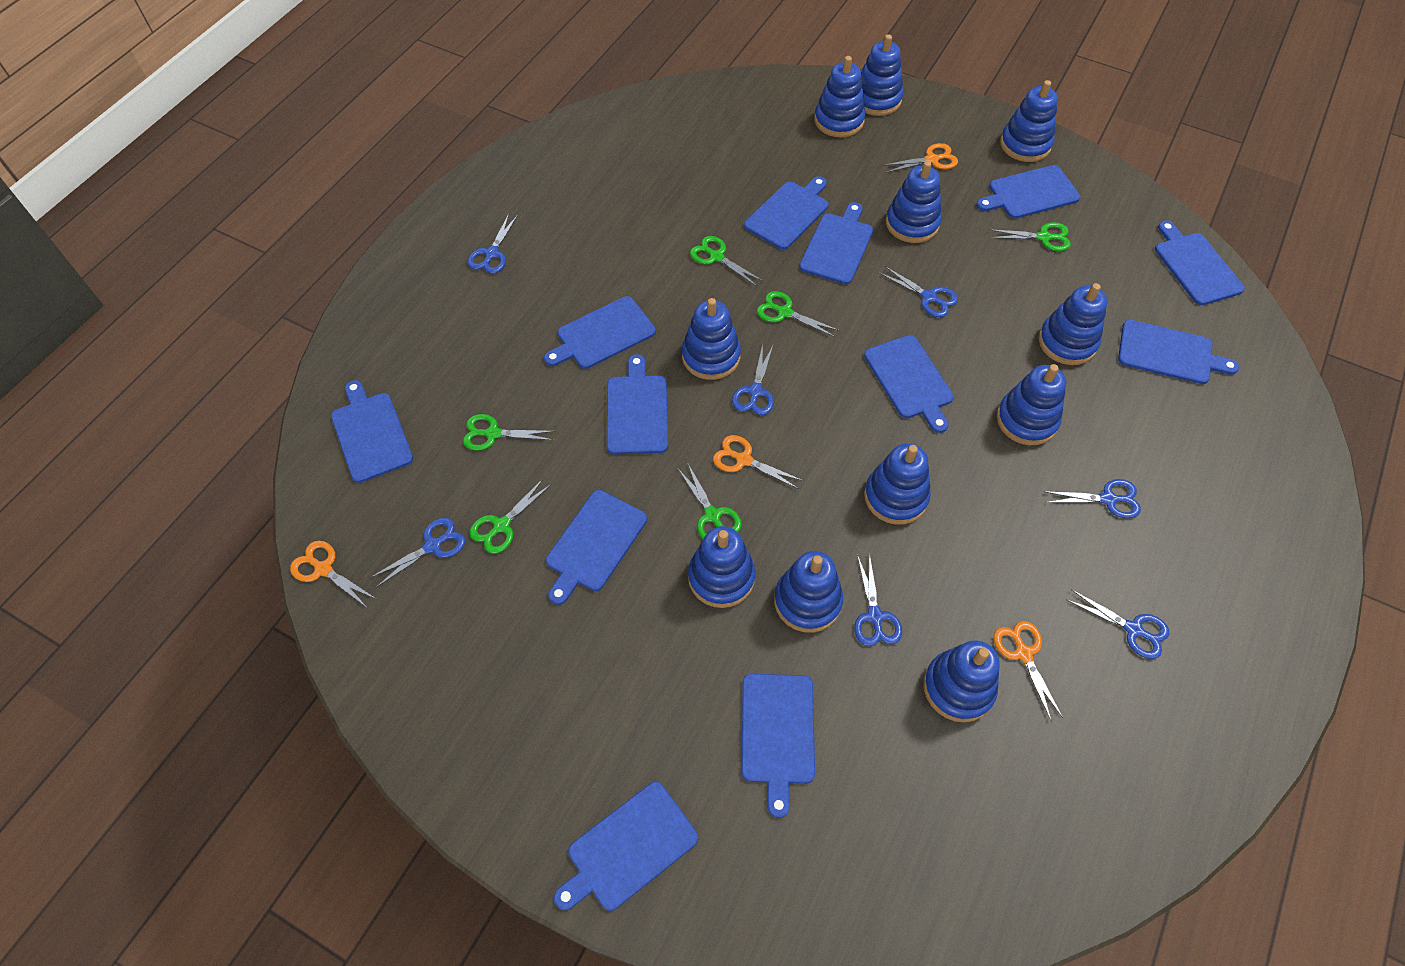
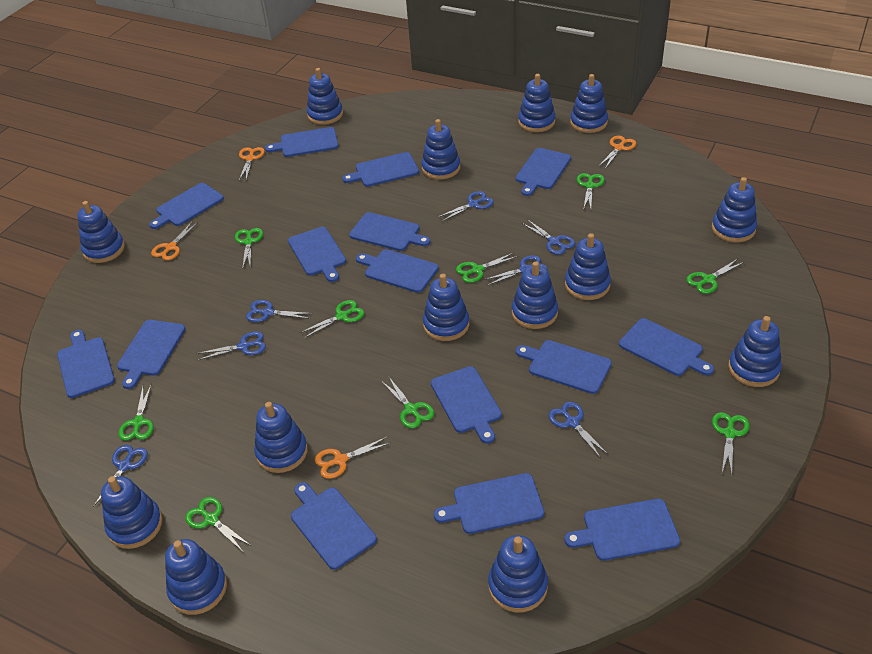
blue cutting board: [331,380,413,483] [544,296,656,369] [546,490,647,605] [554,782,698,911] [607,354,668,455] [742,674,815,818] [744,176,829,250] [799,202,873,284] [864,335,954,433] [976,165,1080,219] [1118,320,1239,384] [1155,220,1245,305] = 12 -> [57,330,115,398] [117,320,186,389] [149,183,224,229] [265,127,338,157] [288,227,346,282] [291,482,377,570] [342,152,419,187] [349,212,430,251] [356,249,439,293] [431,366,502,444] [434,473,544,534] [516,148,571,196] [516,340,612,394] [564,499,680,561] [619,318,714,376] = 15
blue stacking toy: [682,298,741,380] [688,526,756,608] [774,551,843,633] [814,56,866,138] [861,34,903,116] [864,443,931,525] [886,161,942,243] [923,640,1000,722] [997,364,1066,445] [1000,80,1058,162] [1039,283,1107,365] = 11 -> [77,201,125,263] [101,476,162,549] [165,539,227,615] [254,402,308,473] [307,68,343,125] [421,119,460,180] [423,274,469,341] [488,535,548,613] [512,261,558,329] [518,74,556,132] [565,233,611,300] [570,74,608,133] [712,177,757,242] [728,316,782,387] = 14
green scissors: [463,414,556,451] [470,478,552,554] [678,464,742,539] [690,236,763,286] [757,291,840,337] [989,222,1071,251] = 6 -> [118,383,154,441] [185,497,251,552] [235,228,263,269] [300,300,364,338] [381,376,434,428] [456,253,518,283] [577,173,605,210] [686,259,744,294] [712,412,750,475] = 9

